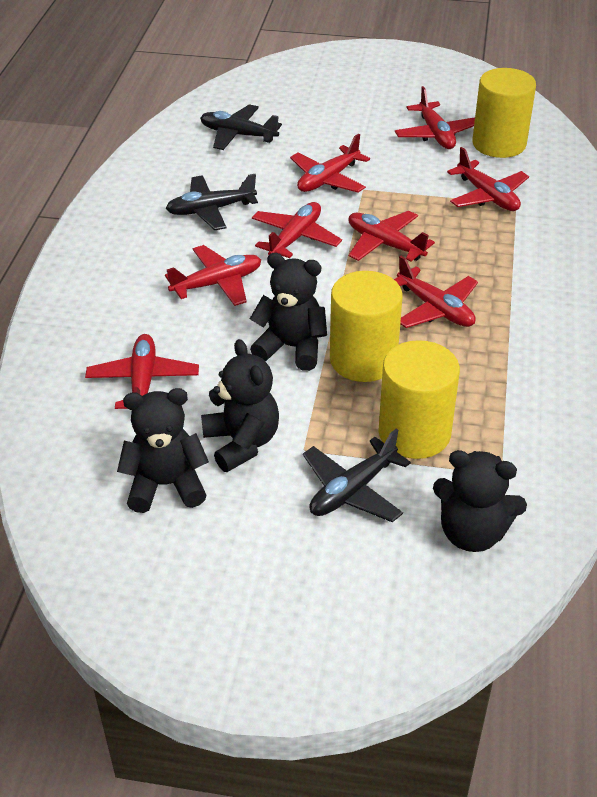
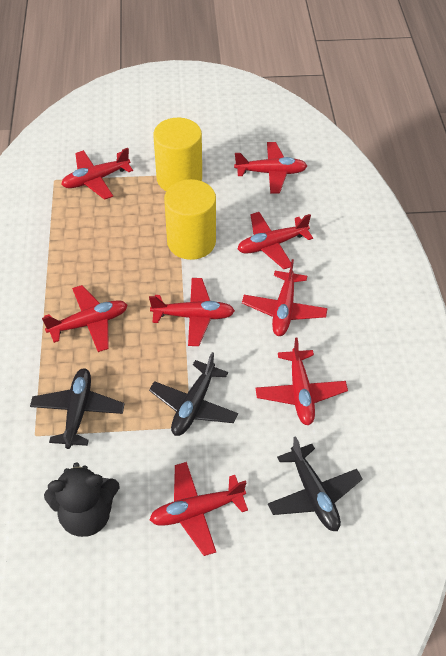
black teddy bear: [117,388,209,513] [201,339,279,472] [250,253,327,371] [433,450,527,552] = 4 -> [44,462,120,537] = 1
yellow cylinder: [330,271,402,382] [378,340,460,459] [472,68,536,158] = 3 -> [153,118,202,191] [164,179,216,260] = 2

